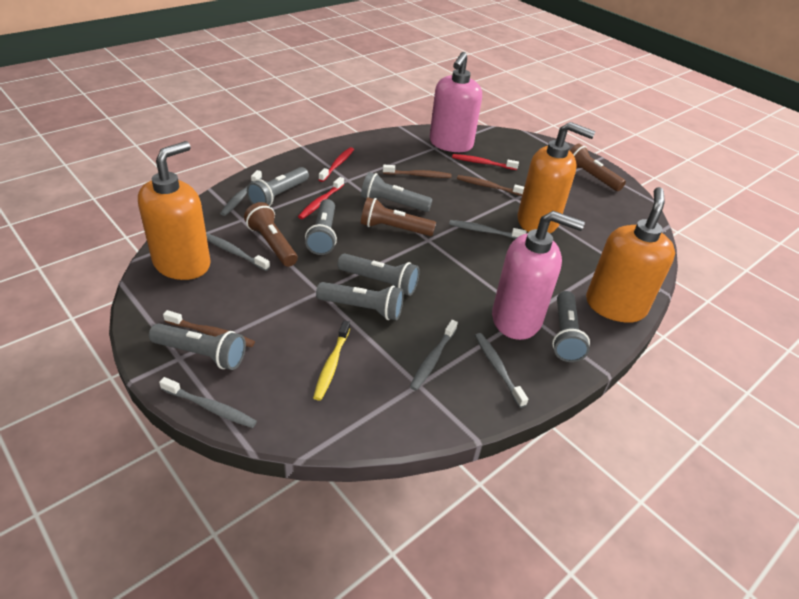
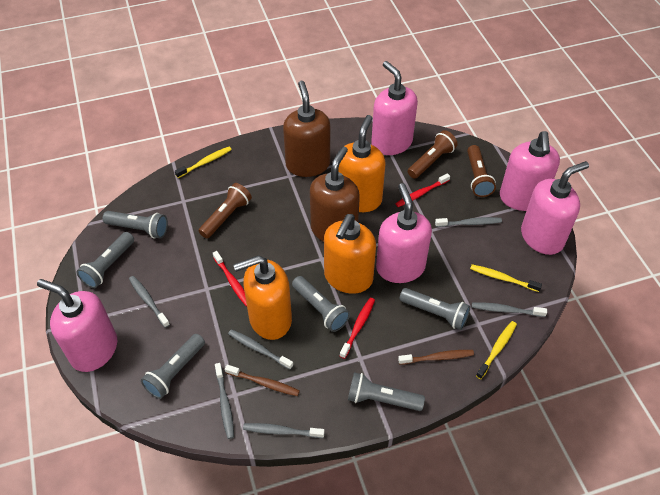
brown soap dispenser: none = 0 -> [283,81,330,177] [310,147,360,242] = 2
brown toothbrush: [163,310,255,347] [383,165,452,178] [457,175,524,196] = 3 -> [225,365,300,396] [398,350,474,365] = 2
grey flashlight: [149,323,246,370] [247,167,309,206] [305,199,337,255] [316,282,404,320] [337,254,420,296] [361,172,433,212] [552,291,590,362] = 7 -> [76,232,134,288] [103,211,168,239] [141,334,205,399] [292,276,350,332] [348,372,425,411] [399,288,470,330] = 6
pink soap dispenser: [429,52,482,152] [492,211,585,340] = 2 -> [37,279,117,372] [371,61,418,155] [376,183,432,283] [500,131,560,211] [521,161,589,255] = 5
yellow toothbrush: [313,321,350,401] = 1 -> [175,147,232,178] [470,264,542,292] [476,321,517,379] = 3

